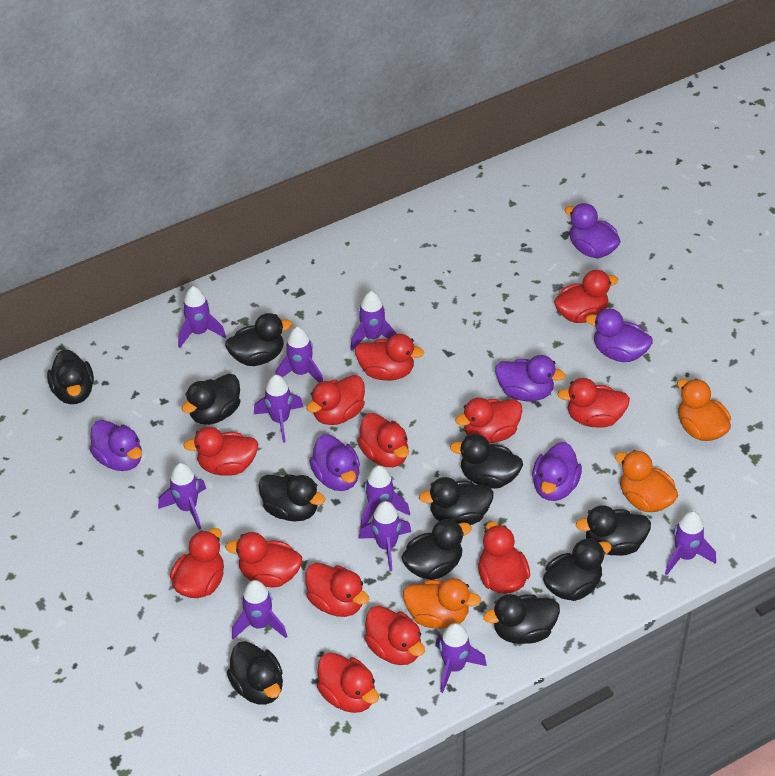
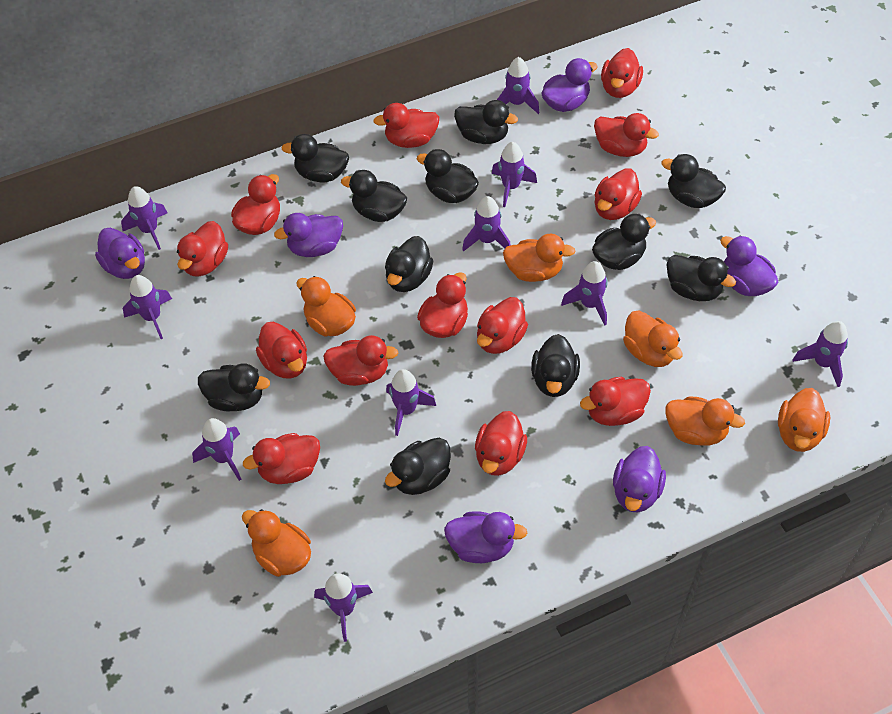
orange duck: [403,578,481,628] [615,450,678,512] [677,379,731,441] = 3 -> [242,509,311,577] [296,276,356,336] [503,234,575,282] [623,311,682,367] [666,396,745,446] [778,388,830,452] = 6

